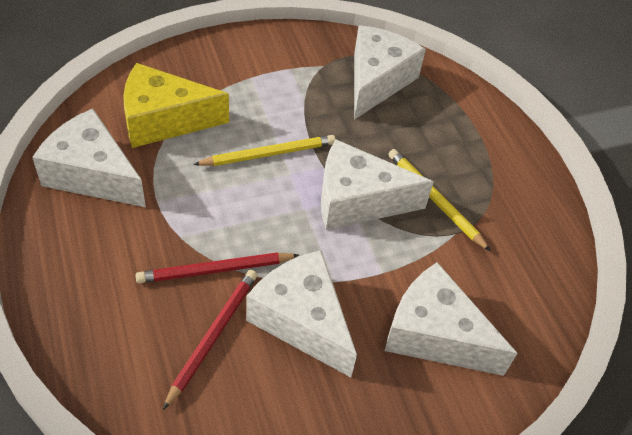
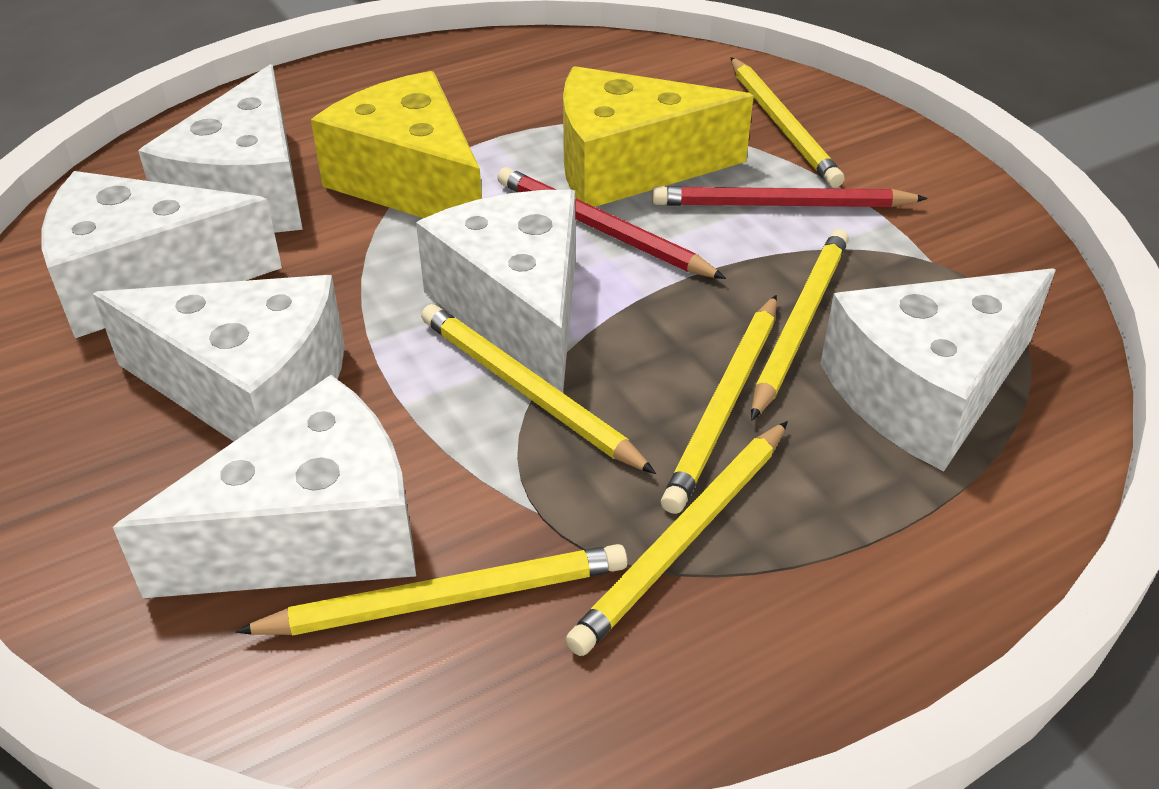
white cheese: [32,109,146,207] [246,250,357,377] [321,140,434,230] [354,25,426,120] [385,262,518,376] = 5 -> [42,171,282,338] [93,275,345,442] [113,375,416,598] [138,64,303,233] [416,190,575,393] [820,268,1056,471] = 6
yellow cheese: [123,63,229,148] = 1 -> [311,71,482,218] [563,66,754,207] = 2
yellow pencil: [193,135,336,166] [388,149,491,251] = 2 -> [235,544,628,636] [421,304,656,474] [565,421,788,656] [661,295,777,514] [731,57,845,188] [751,229,849,420] = 6

